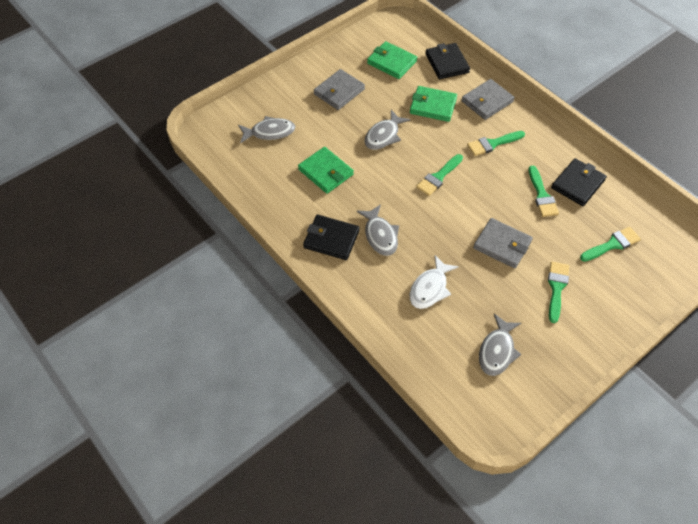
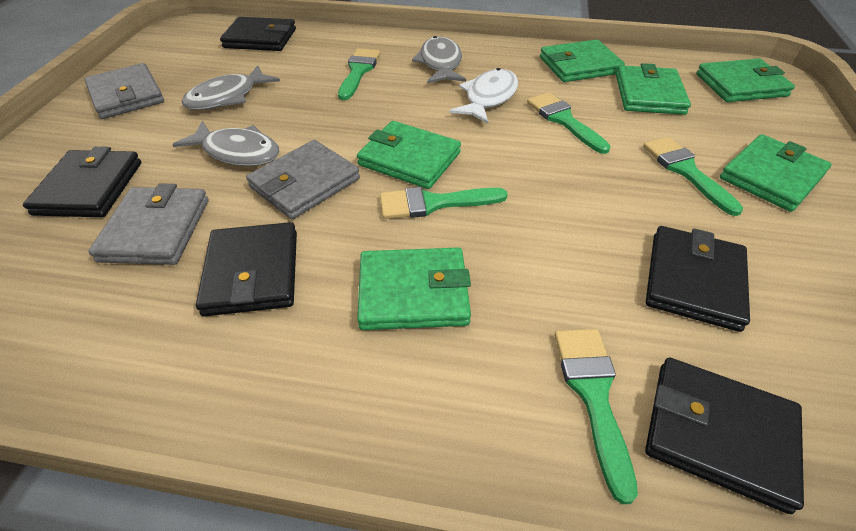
black wallet: [303,215,360,260] [425,43,470,79] [551,158,607,206] = 3 -> [23,147,141,217] [196,222,297,317] [220,17,296,51] [645,358,804,514] [646,226,750,332] = 5
green wallet: [298,147,354,194] [367,41,417,79] [410,86,457,122] = 3 -> [357,121,461,189] [357,247,471,330] [540,39,625,82] [616,63,691,115] [696,58,795,102] [720,134,832,212] = 6
grey fish: [238,116,295,143] [357,204,399,256] [364,110,411,150] [479,314,522,376] = 4 -> [172,121,280,166] [182,65,280,110] [412,36,466,83] = 3

